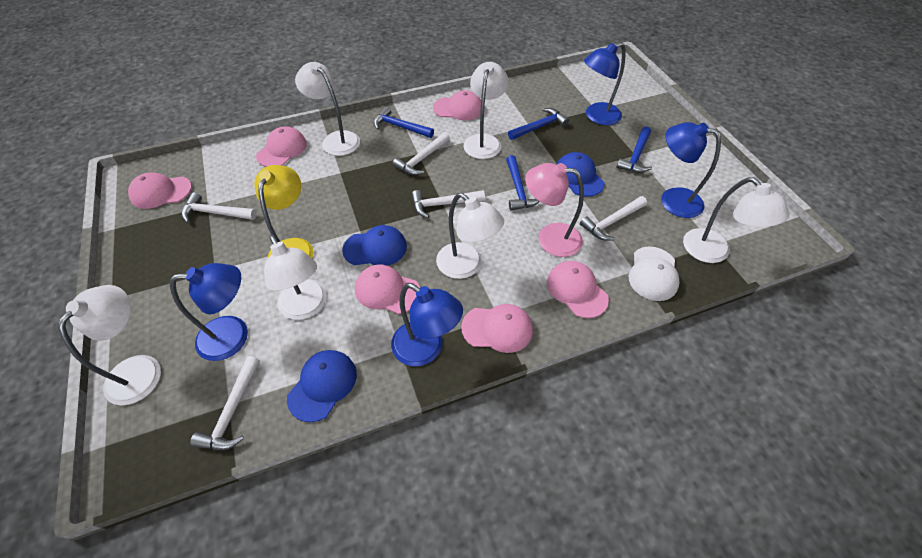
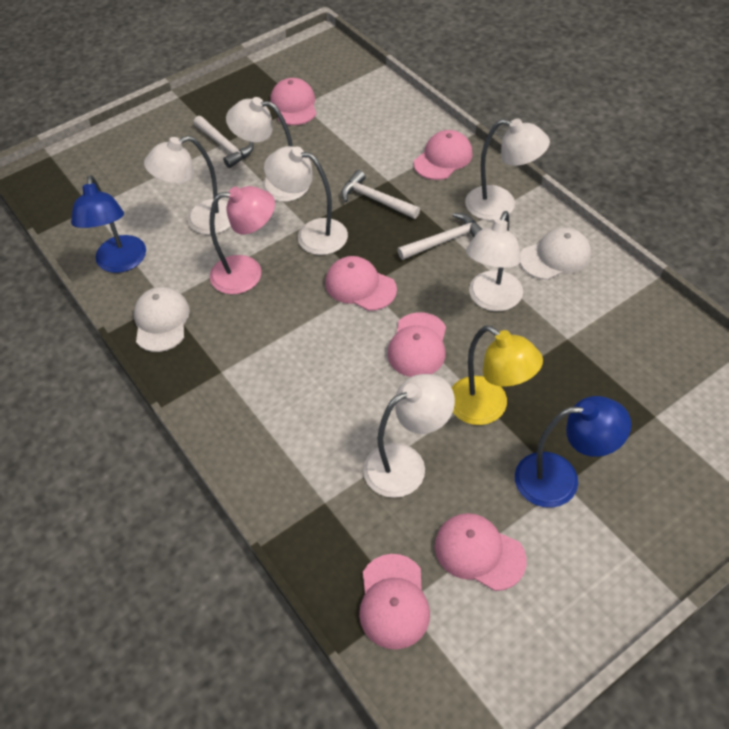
blue cap: [287,350,357,422] [342,225,407,265] [556,152,605,197] = 3 -> none = 0
blue hammer: [374,106,434,138] [506,155,540,210] [508,108,569,140] [616,127,652,173] = 4 -> none = 0
blue lamp: [170,263,248,361] [391,283,463,366] [584,42,626,125] [661,122,721,218] = 4 -> [71,175,146,273] [515,396,631,508] = 2
white cap: [629,247,680,301] = 1 -> [134,287,190,352] [520,227,591,280] = 2
white hammer: [182,192,257,223] [190,356,260,450] [392,132,450,175] [411,190,485,218] [580,196,647,241] = 5 -> [194,116,254,168] [341,170,420,219] [397,213,482,260] = 3

